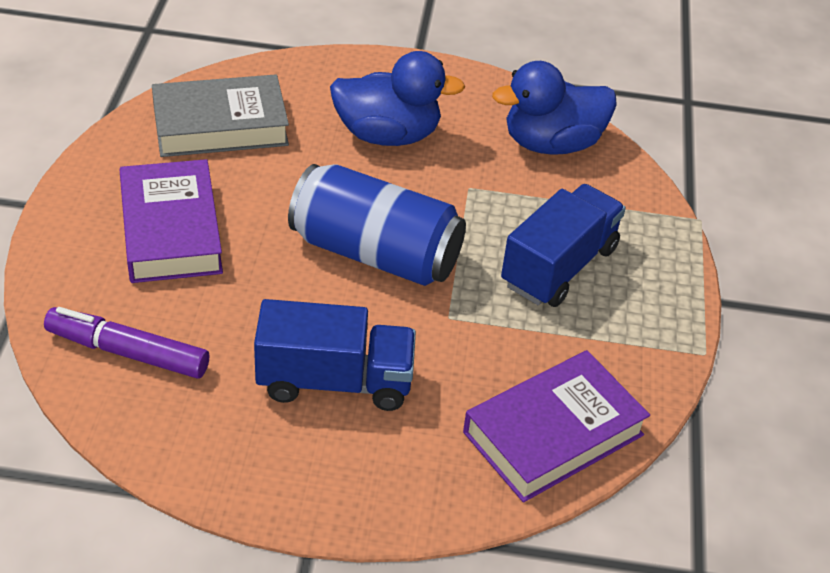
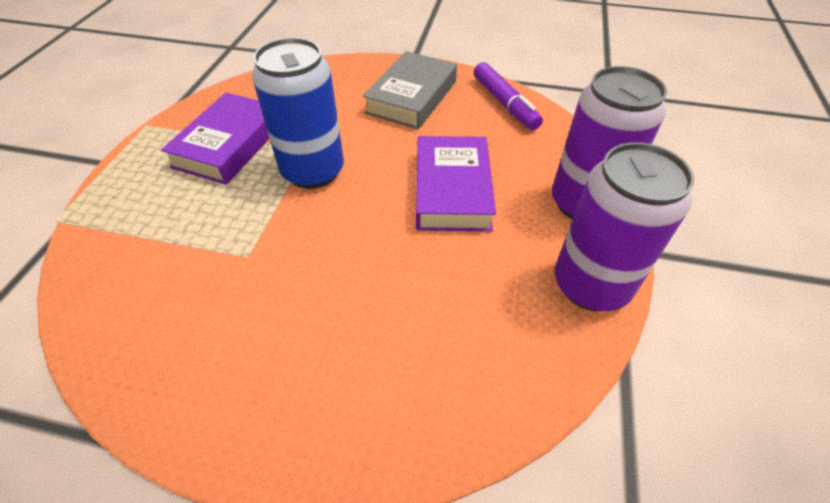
blue duck: [330,51,465,146] [492,61,617,155] = 2 -> none = 0
blue truck: [254,299,416,411] [501,184,626,307] = 2 -> none = 0
purple can: none = 0 -> [552,66,667,219] [555,142,695,311] = 2

